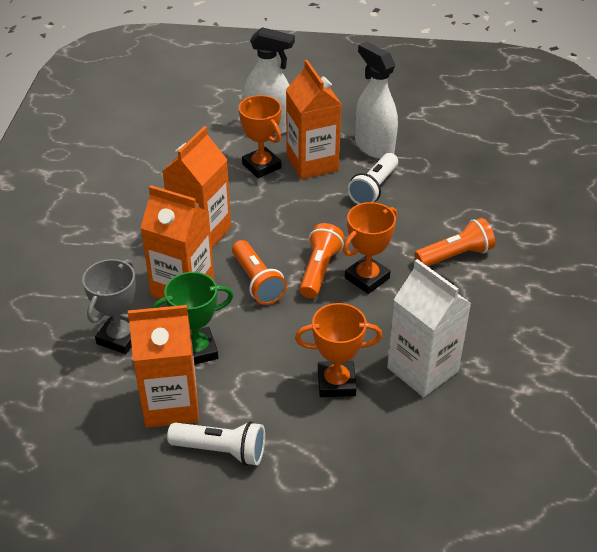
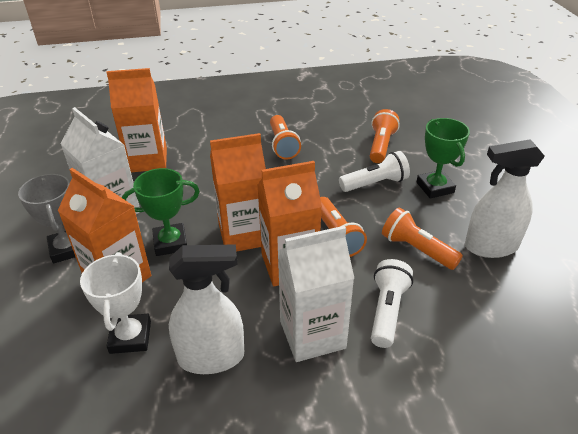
green trophy: [151,272,233,365] = 1 -> [121,168,200,256] [416,118,470,199] = 2
orange flashlight: [232,240,287,305] [300,223,345,298] [414,218,495,266] = 3 -> [270,115,301,160] [320,197,367,257] [370,109,400,163] [382,207,463,270] = 4
orange trophy: [239,95,281,178] [295,303,382,397] [343,202,397,294] = 3 -> none = 0
white carton: [387,259,471,397] = 1 -> [61,107,140,214] [278,226,354,362] = 2
white trophy: none = 0 -> [80,252,151,354] = 1

